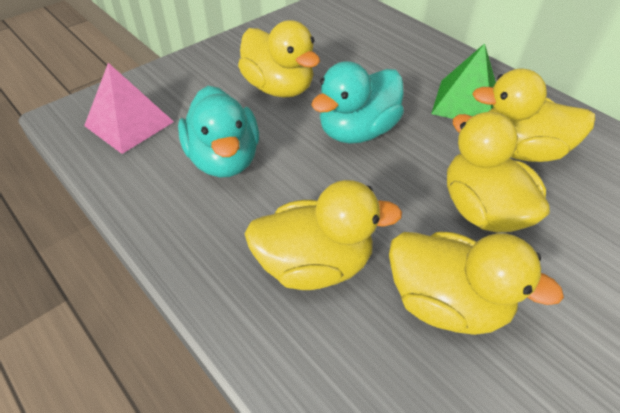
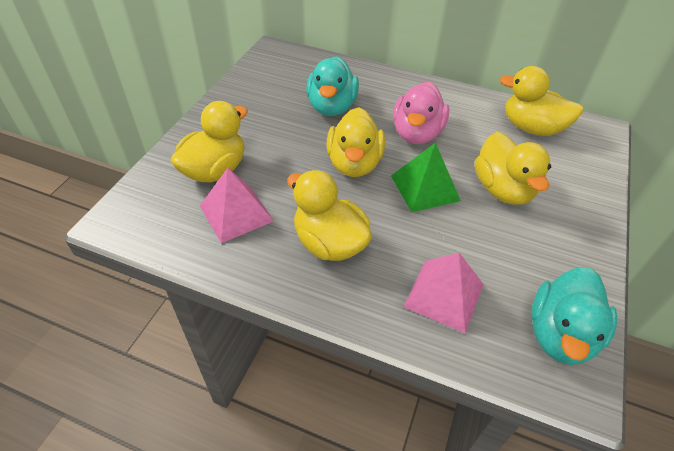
pink duck: none = 0 -> [393,81,449,144] = 1
pink pyramid: [84,63,174,154] = 1 -> [200,168,274,243] [403,253,484,333] = 2

